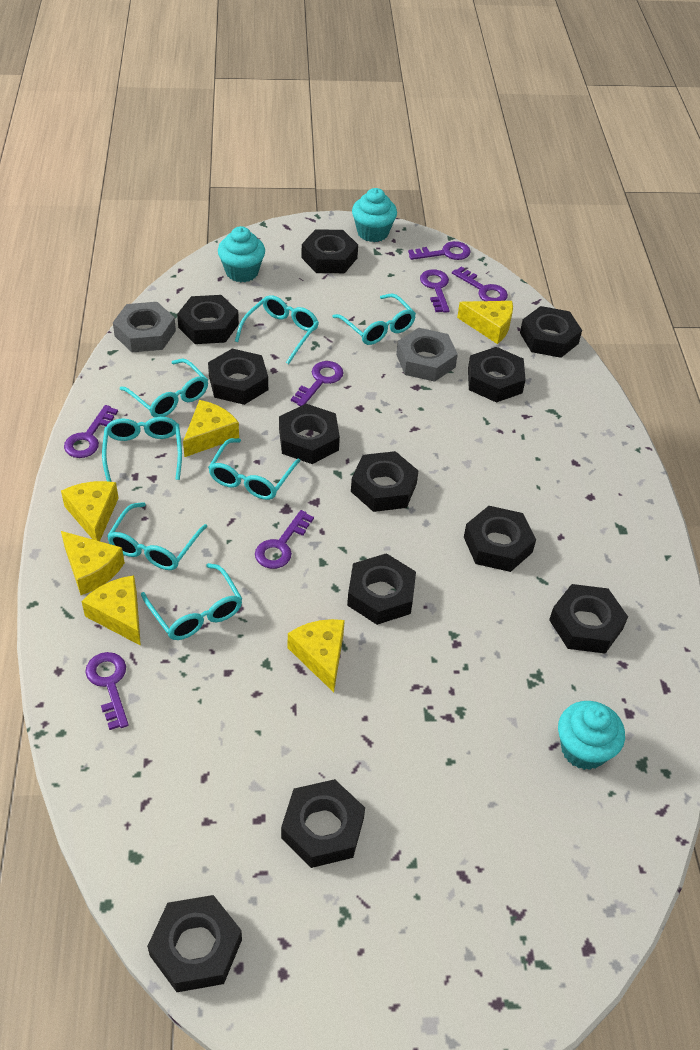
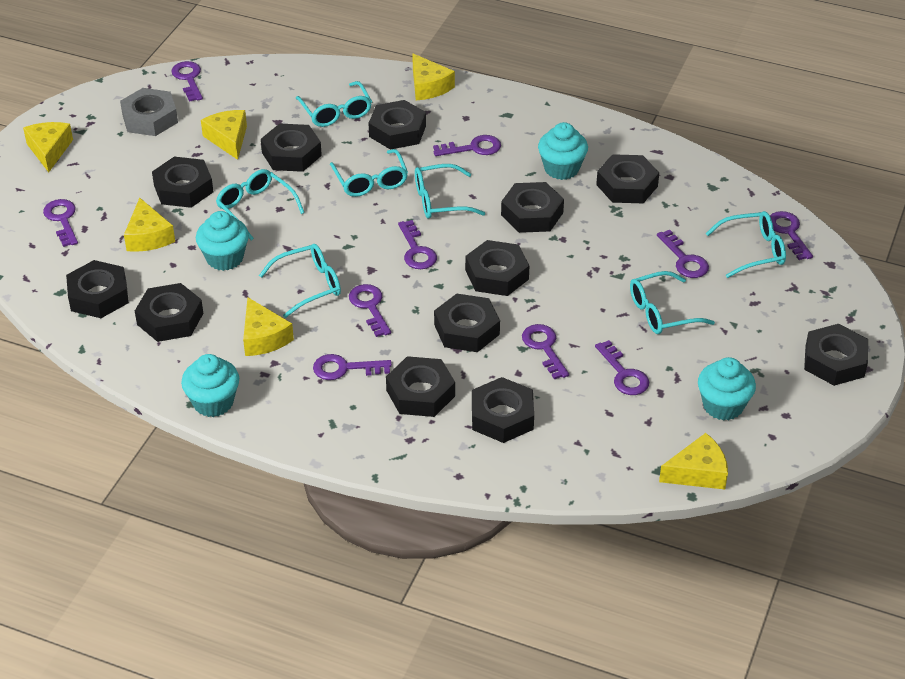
grey nut: [113,302,176,352] [396,328,458,382] = 2 -> [120,88,178,136] = 1
purple key: [64,405,118,458] [85,652,129,730] [255,510,314,569] [291,361,344,406] [408,241,471,260] [420,269,450,313] [452,267,508,301] = 7 -> [43,199,78,247] [172,61,203,102] [313,354,392,380] [349,284,391,337] [398,220,437,269] [433,135,501,156] [522,324,569,379] [595,340,649,395] [657,230,709,278] [770,211,813,260] = 10
turquoise cupcake: [218,226,265,282] [352,188,397,242] [558,701,625,770] = 3 -> [181,354,239,417] [196,211,249,271] [538,122,588,180] [698,357,756,421] = 4

